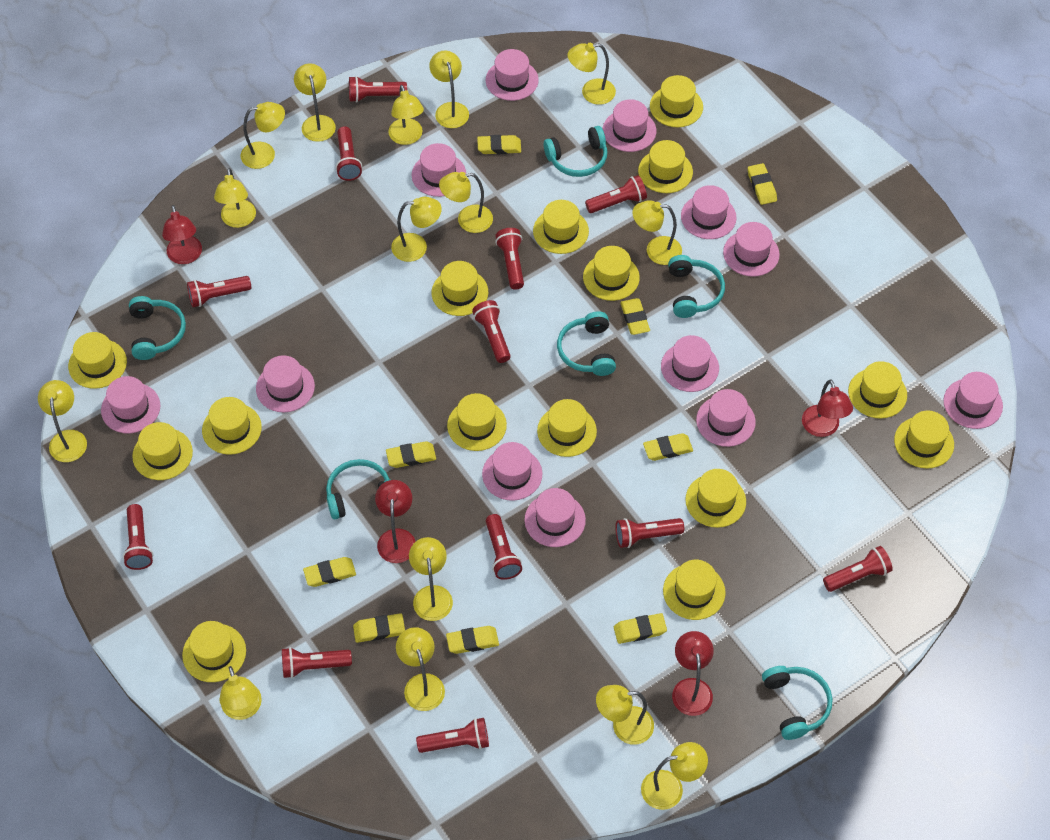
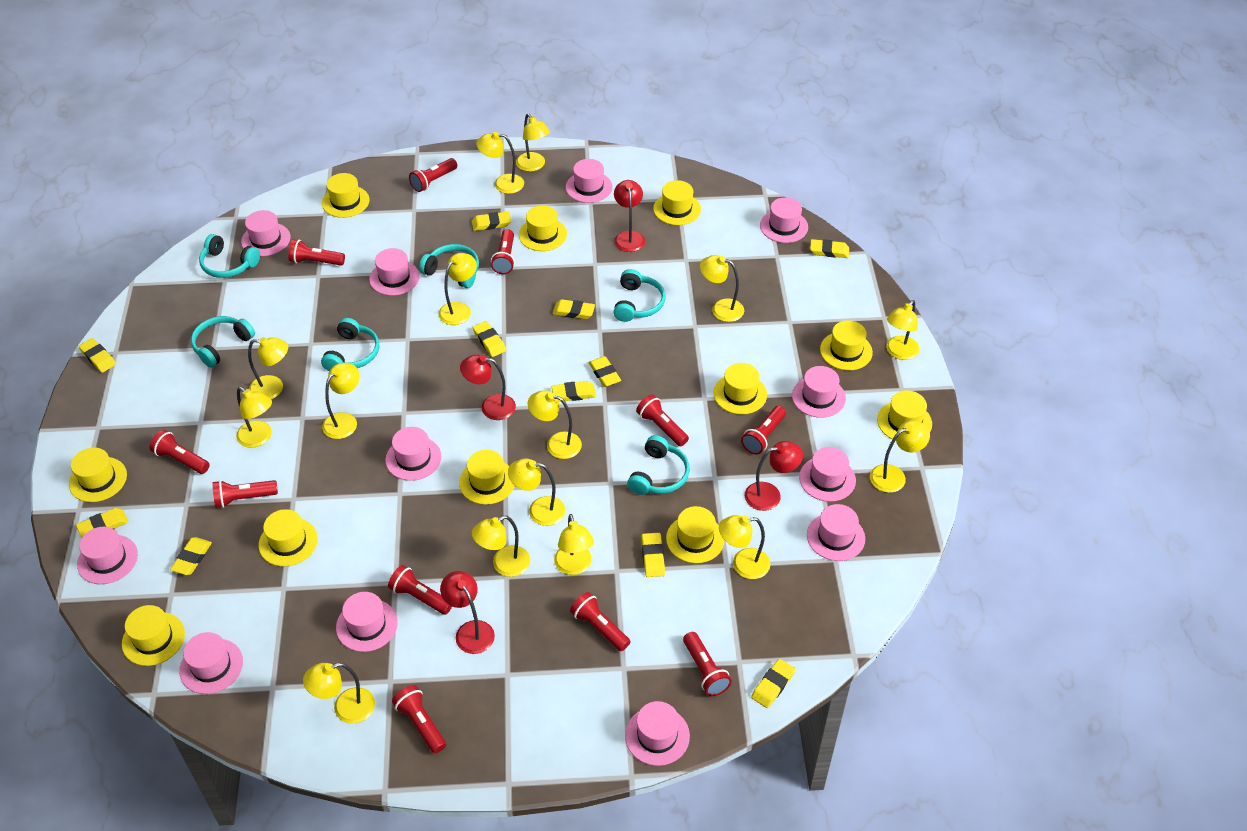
red flashlight: [123,504,153,570] [187,276,251,307] [282,647,352,678] [336,126,362,181] [349,76,407,102] [416,718,489,753] [472,300,510,363] [486,514,522,580] [495,228,524,290] [585,175,647,213] [615,518,684,548] [823,546,893,592] = 12 -> [150,430,210,474] [213,480,278,508] [288,240,345,266] [388,565,452,615] [392,685,446,754] [409,158,457,192] [491,229,515,274] [570,592,630,651] [636,395,689,446] [683,632,732,696] [741,406,786,454] = 11
yellow eraser: [303,557,356,587] [353,613,405,643] [386,441,436,468] [446,626,499,654] [477,135,521,154] [614,613,667,644] [620,298,650,335] [643,433,693,461] [748,163,777,205] = 9 -> [76,508,128,537] [79,338,116,373] [170,537,212,575] [472,212,511,231] [472,321,506,357] [552,381,596,402] [553,299,595,319] [588,356,621,387] [642,533,665,577] [751,659,795,708] [810,239,849,258] = 11
yellow hat: [68,332,127,389] [132,422,193,480] [182,621,246,682] [202,397,262,455] [432,261,488,316] [447,393,507,451] [533,200,589,254] [537,399,597,457] [583,246,640,301] [638,140,693,193] [650,75,703,127] [663,560,726,620] [685,469,746,528] [848,361,907,419] [894,411,954,469] = 15 -> [69,447,127,502] [122,605,185,666] [259,509,318,566] [322,173,369,218] [459,450,515,505] [519,205,567,251] [653,180,701,225] [666,506,725,563] [713,363,767,414] [820,320,873,370] [877,390,932,439] = 11

